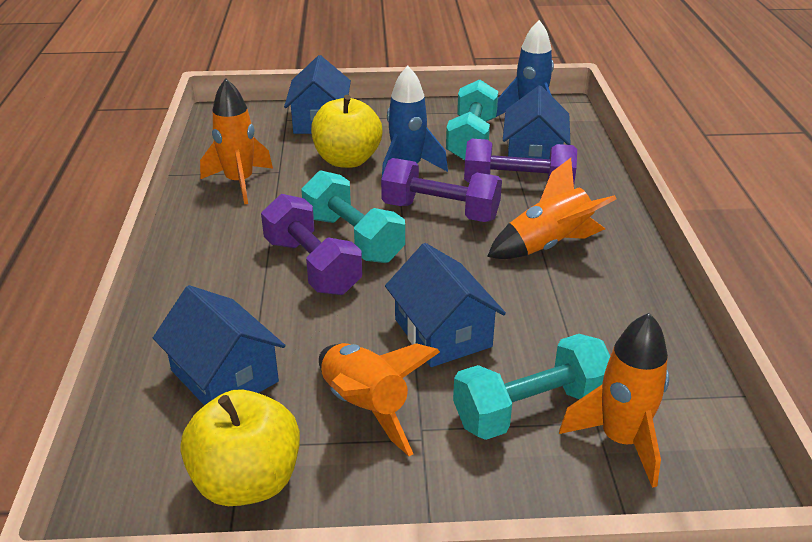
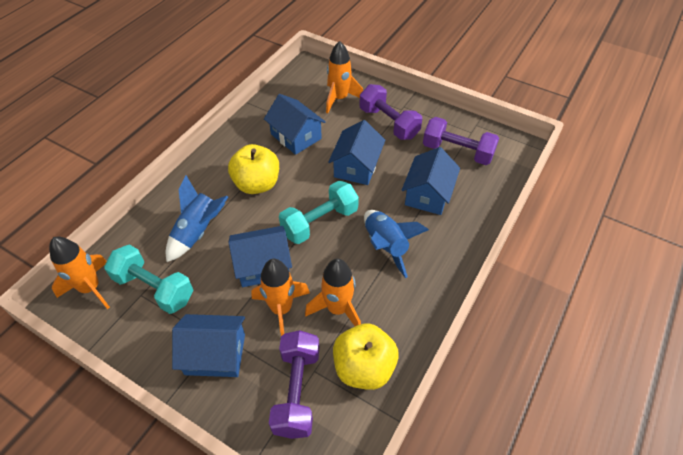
blue house: [153,285,285,405] [284,55,351,134] [385,243,506,367] [503,85,571,159] = 4 -> [172,314,245,377] [228,226,292,287] [264,94,326,155] [328,120,385,185] [402,147,460,215] = 5
turquoise dumbbell: [301,170,405,263] [446,79,498,161] [453,334,610,440] = 3 -> [104,245,193,314] [279,181,359,244] = 2

